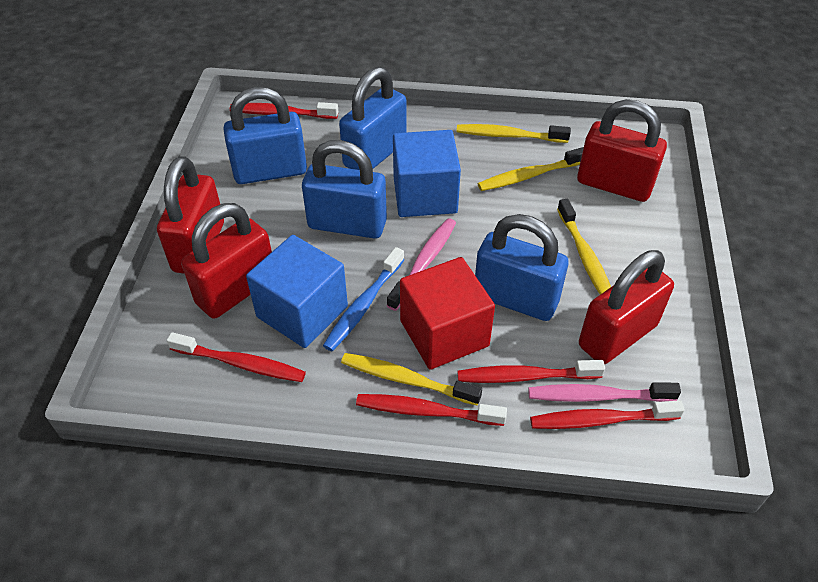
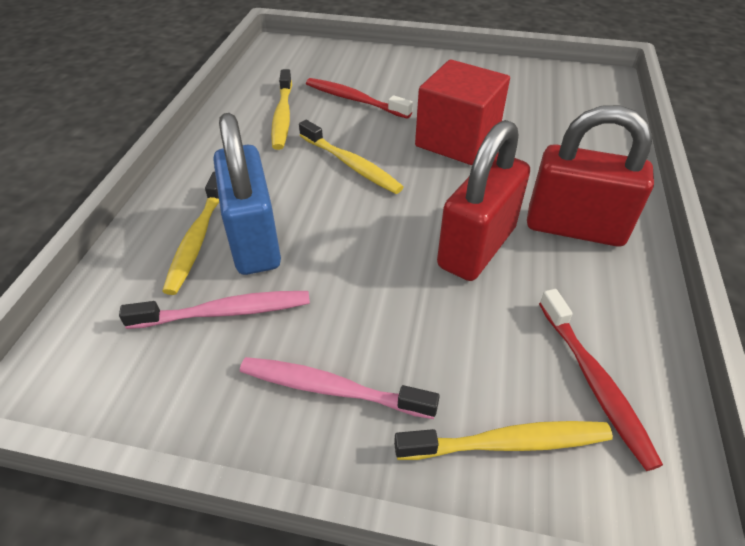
blue cube: [246,235,348,348] [393,130,461,217] = 2 -> none = 0
blue padlock: [224,87,307,184] [302,140,387,239] [339,67,407,170] [475,214,569,321] = 4 -> [213,113,281,275] = 1
blue toothbrush: [323,247,404,351] = 1 -> none = 0
red padlock: [157,156,224,273] [181,203,272,319] [577,99,667,202] [579,250,674,365] = 4 -> [437,120,530,281] [527,105,654,247] = 2
red toothbrush: [167,332,306,382] [230,102,338,119] [356,394,507,426] [458,360,605,383] [530,400,685,429] = 5 -> [306,78,413,119] [539,289,663,471] = 2

